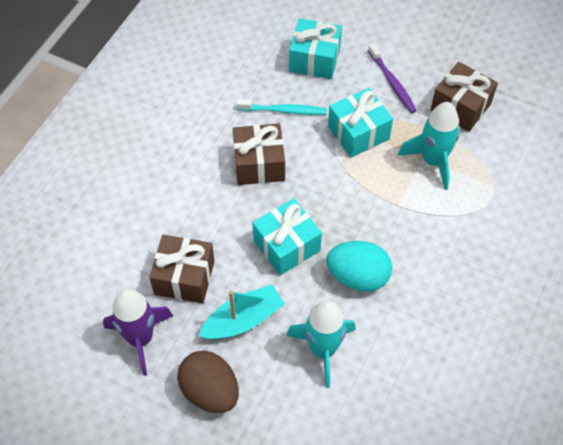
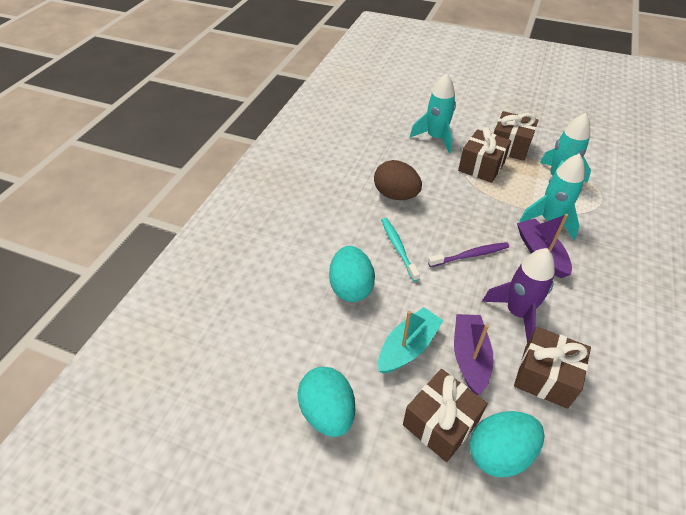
brown gift: [149,235,215,303] [233,123,285,185] [431,62,498,132] = 3 -> [403,369,488,462] [458,127,511,183] [494,111,539,161] [514,327,591,409] = 4
purple boat: none = 0 -> [454,314,493,395] [517,214,572,278] = 2
turquoise egg: [326,241,392,292] = 1 -> [297,367,355,437] [329,246,375,302] [469,411,544,477] = 3
turquoise gift: [253,198,322,275] [289,18,342,79] [328,88,393,158] = 3 -> none = 0
turquoise rocket: [286,301,356,388] [398,102,460,190] = 2 -> [410,73,456,153] [520,153,585,240] [540,113,591,183] = 3

